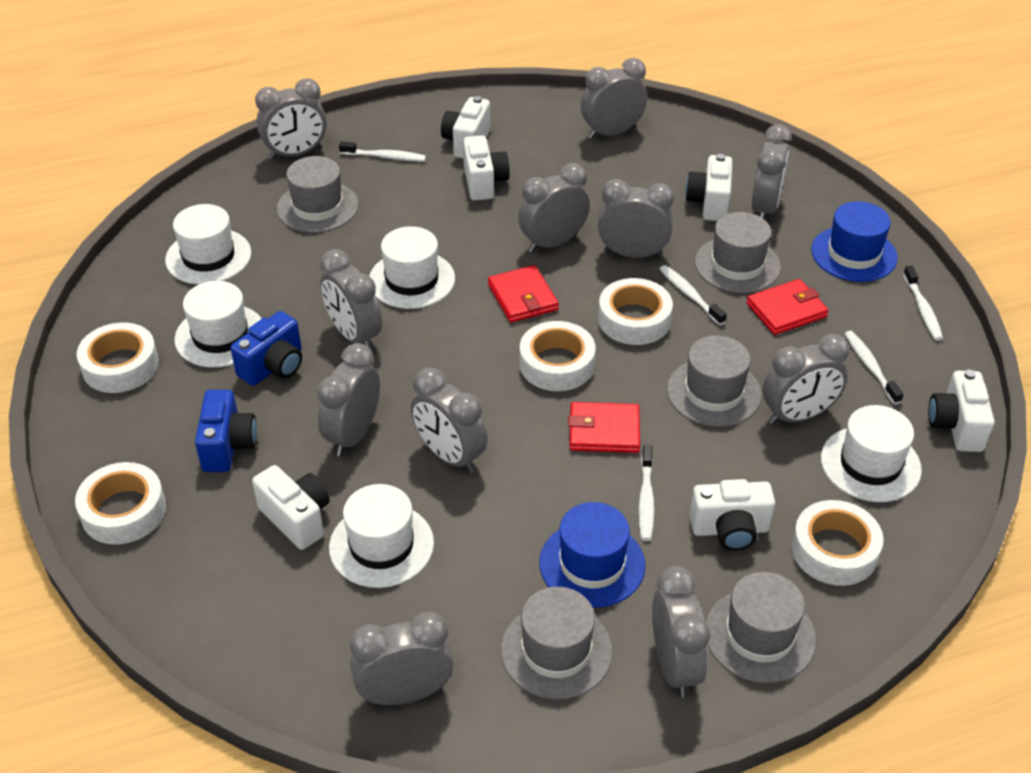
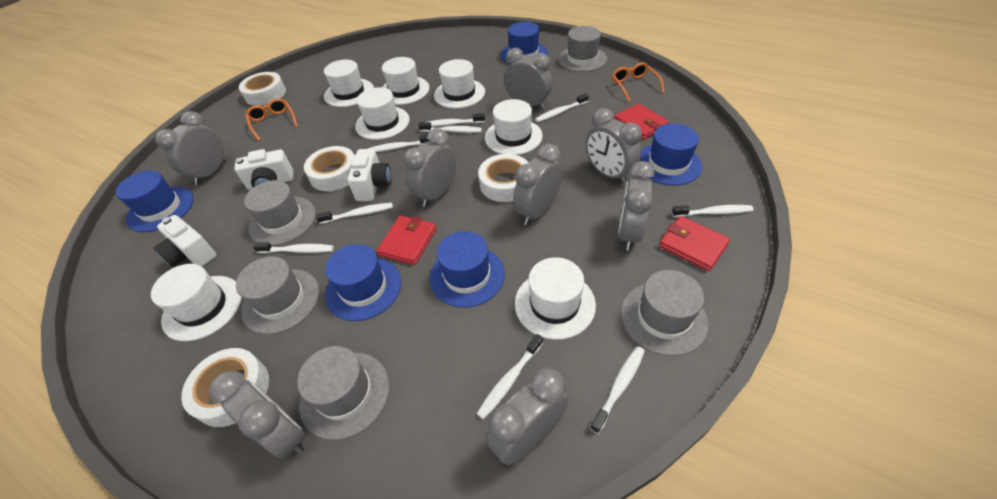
blue camera: [195,390,257,472] [231,311,302,386] = 2 -> none = 0
blue hat: [539,502,646,608] [811,201,898,282] = 2 -> [115,170,194,232] [325,244,401,321] [430,231,505,308] [500,22,548,64] [640,123,702,186] = 5
grey clock: [255,78,327,160] [317,343,380,456] [320,249,382,351] [350,612,454,705] [411,368,488,473] [518,163,590,253] [581,58,647,139] [598,179,674,258] [652,566,710,698] [751,124,792,220] [763,334,849,425] = 11 -> [155,111,226,185] [209,371,305,458] [404,128,456,207] [486,367,568,465] [504,48,552,109] [513,144,562,225] [586,108,642,184] [618,161,655,251] = 8
orange glasses: none = 0 -> [246,98,298,141] [612,62,665,102] = 2
white camera: [252,465,329,550] [441,96,490,158] [463,135,510,201] [685,154,732,221] [690,479,775,551] [928,370,995,452] = 6 -> [154,215,217,267] [234,149,293,190] [347,149,392,201] = 3
white hat: [165,204,251,285] [174,281,262,368] [329,484,434,588] [369,226,455,309] [821,405,922,502] = 5 -> [151,264,242,341] [324,59,374,107] [355,87,410,140] [382,57,430,105] [434,59,485,109] [485,99,543,155] [515,257,596,340] = 7
white tape: [75,462,166,545] [77,322,159,393] [520,321,596,391] [598,278,673,345] [792,500,883,586] = 5 -> [181,348,269,427] [239,72,286,106] [304,146,354,191] [478,154,529,202] = 4
white toothbrush: [339,141,426,162] [638,445,655,541] [660,265,727,325] [845,331,904,404] [903,266,943,341] = 5 -> [253,242,334,253] [316,203,393,224] [368,134,430,152] [418,122,482,133] [428,113,485,127] [477,334,543,419] [535,93,589,122] [590,346,645,434] [672,205,753,217] = 9

